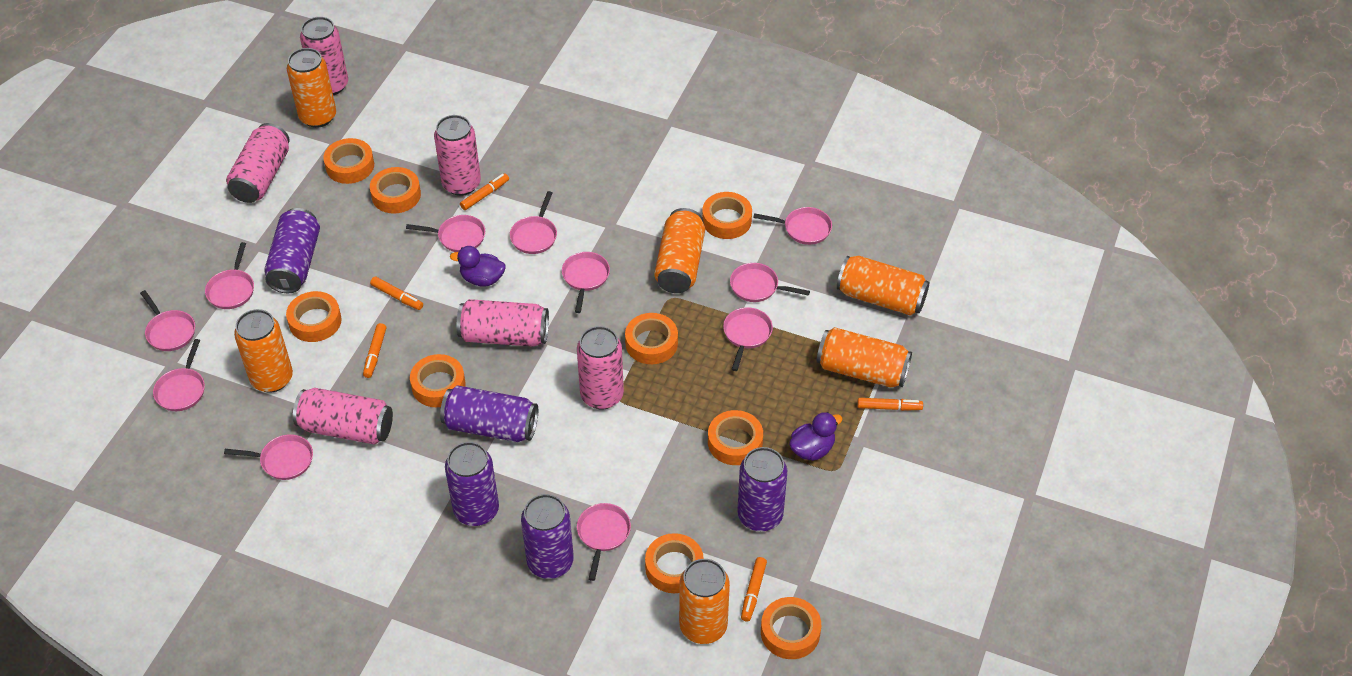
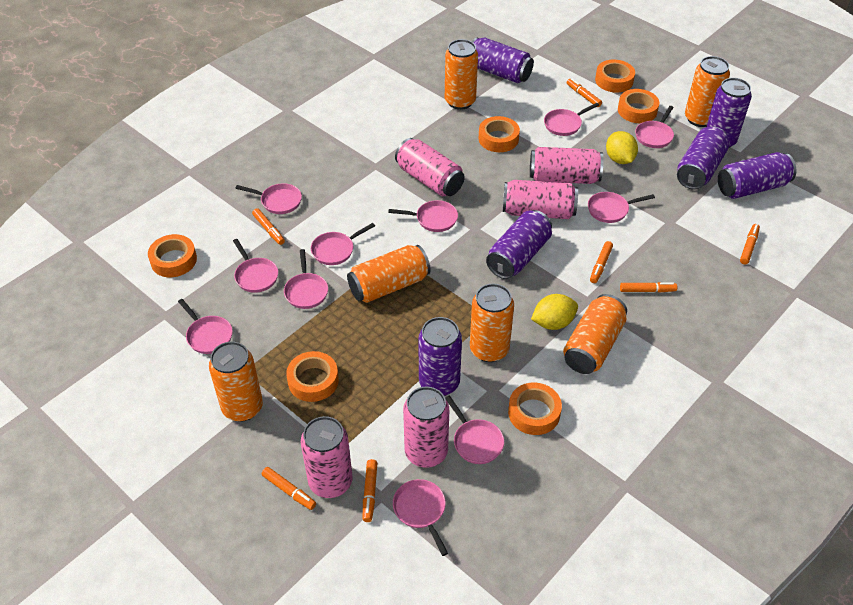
orange marker: [363,323,386,378] [370,276,423,310] [460,173,509,210] [741,557,767,622] [857,398,923,411] = 5 -> [252,208,285,245] [262,467,316,510] [363,459,377,522] [567,78,602,107] [590,241,613,283] [620,282,677,293] [740,224,760,264] = 7
orange tape: [286,291,342,342] [323,138,374,184] [370,167,421,214] [410,354,465,407] [625,313,678,364] [645,533,704,593] [702,192,752,239] [708,410,763,465] [761,597,821,659] = 9 -> [148,234,197,277] [286,351,339,402] [478,116,520,152] [508,382,562,435] [595,60,635,93] [618,89,659,123] = 6
pink can: [226,123,290,203] [293,388,393,445] [300,17,348,95] [434,115,481,196] [457,299,549,347] [577,326,624,410] = 6 -> [301,416,353,498] [395,138,465,197] [403,387,449,468] [503,180,578,219] [530,147,603,184] = 5
purple can: [264,208,320,293] [440,385,538,442] [445,442,499,526] [521,494,574,579] [737,447,787,531] = 5 -> [418,317,462,396] [472,37,534,83] [486,210,552,279] [677,127,730,189] [706,78,752,148] [718,152,796,199] = 6
purple duck: [450,246,505,287] [789,412,842,461] = 2 -> none = 0
yellow lemon: none = 0 -> [531,294,578,330] [606,131,638,164] = 2

